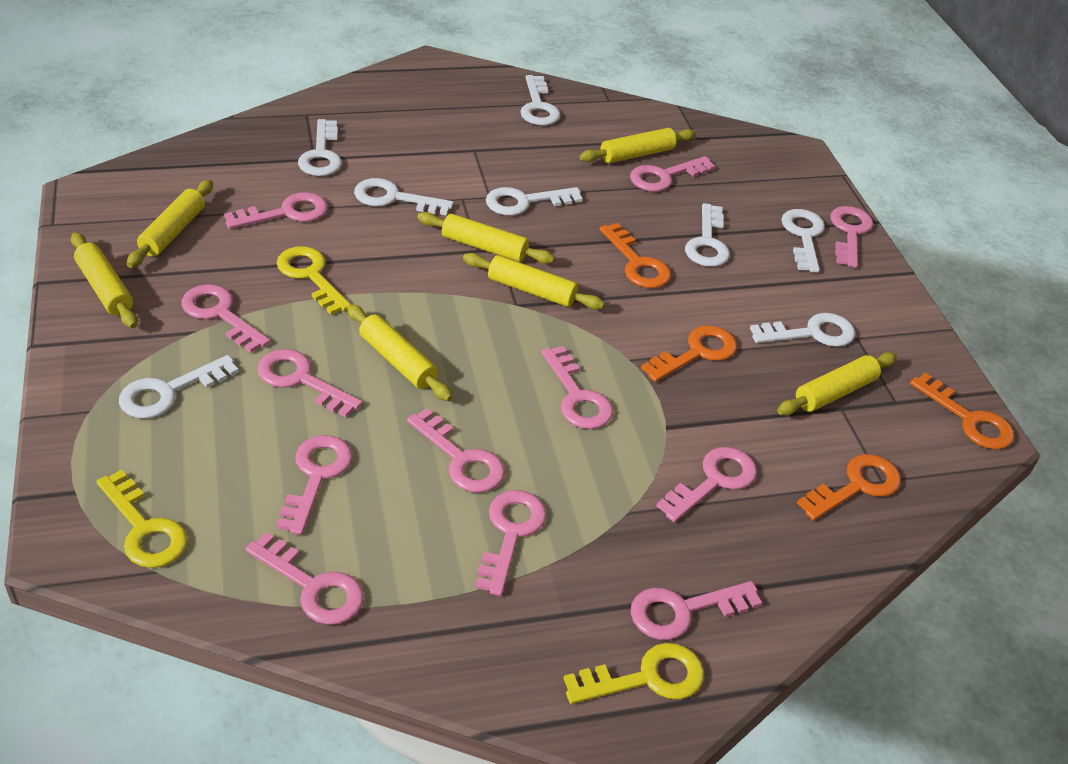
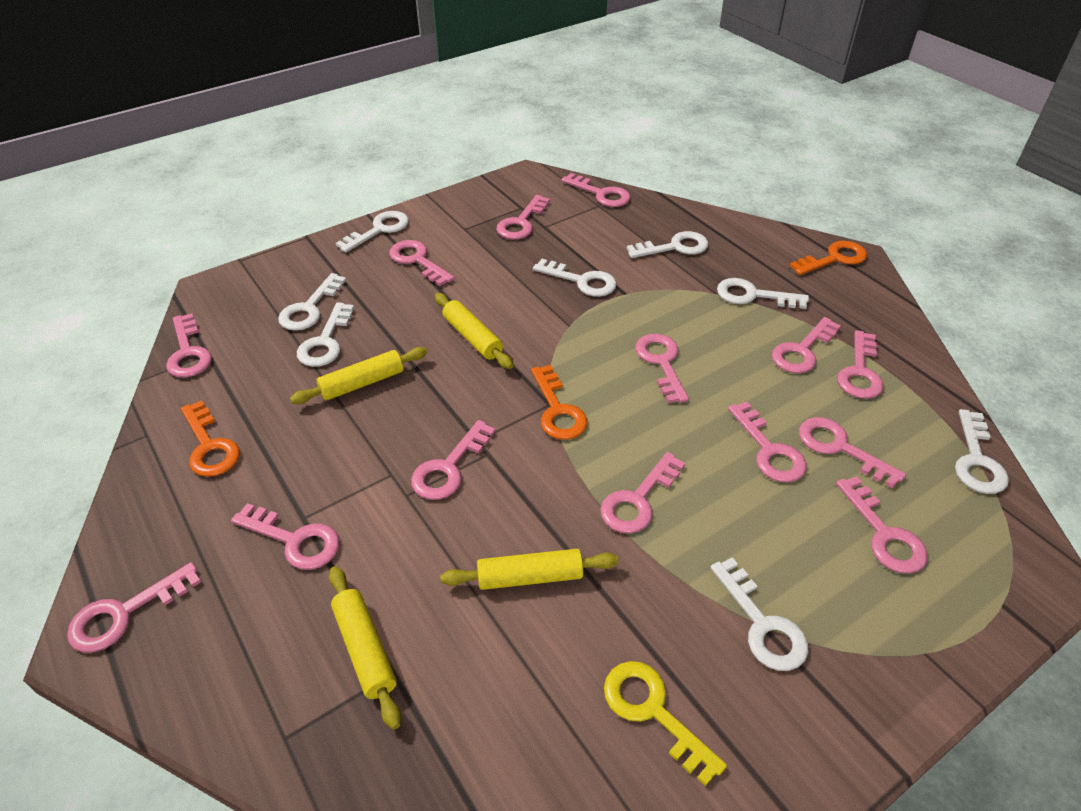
orange key: [600,223,671,288] [641,325,737,382] [797,454,901,521] [910,373,1014,450] = 4 -> [181,400,240,477] [531,365,588,440] [790,241,867,275] = 3
pink key: [181,284,270,353] [224,192,328,229] [245,532,364,625] [257,349,363,417] [276,435,353,535] [407,408,505,493] [475,490,547,596] [541,346,613,429] [630,156,715,192] [630,581,762,640] [656,447,757,522] [830,206,873,268] = 12 -> [67,562,201,653] [166,313,212,378] [231,503,339,570] [389,240,455,286] [411,420,495,500] [496,195,550,240] [561,173,630,207] [600,452,685,533] [635,334,689,403] [728,402,807,483] [772,317,841,373] [799,417,906,488] [836,476,928,574] [837,330,884,399] = 14
yellow key: [96,470,188,568] [277,246,350,315] [563,643,704,704] = 3 -> [604,661,727,786] = 1
yellow rolling pin: [71,232,138,328] [127,180,213,268] [347,304,453,401] [417,212,555,264] [463,253,605,310] [580,128,696,163] [777,352,897,416] = 7 -> [290,347,427,404] [329,566,401,730] [435,293,513,369] [440,549,619,590] = 4

